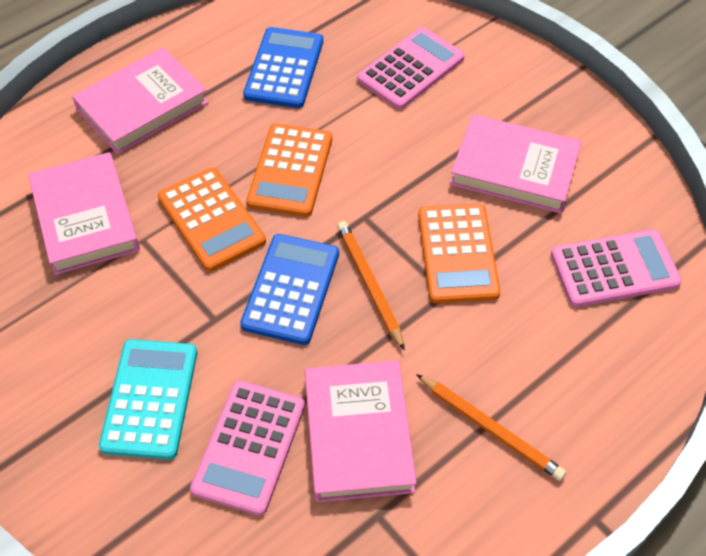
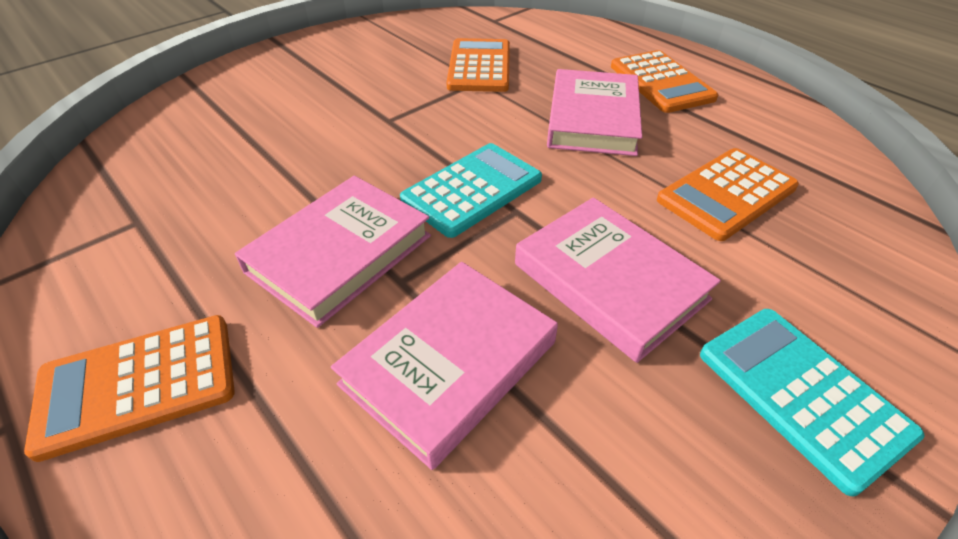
blue calculator: [240,234,339,345] [243,27,323,108] = 2 -> none = 0
orange calculator: [158,167,266,272] [246,123,332,217] [418,203,501,304] = 3 -> [24,315,235,462] [447,38,510,92] [611,50,718,113] [657,148,799,241] = 4
orange pencil: [337,221,405,351] [416,374,566,481] = 2 -> none = 0
pink calculator: [190,380,305,516] [357,27,465,109] [551,229,682,307] = 3 -> none = 0
turquoise calculator: [99,339,197,460] = 1 -> [400,143,542,238] [700,309,925,496] = 2

